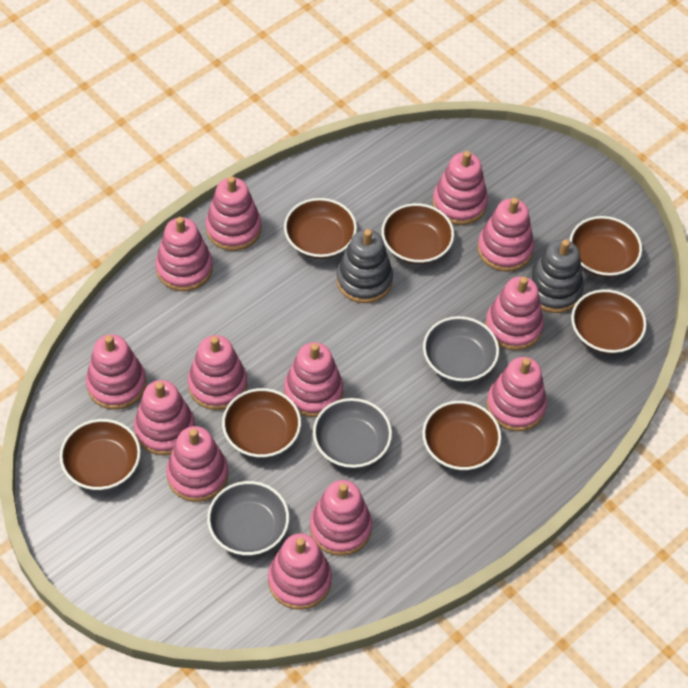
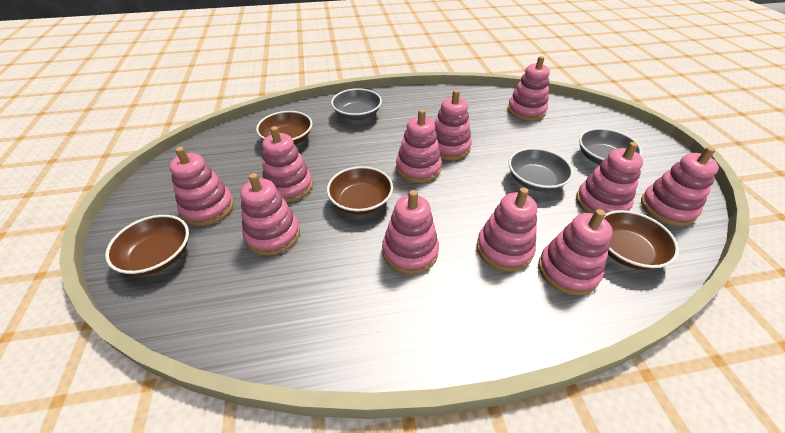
brown bowl: [60,419,141,490] [222,388,301,458] [284,198,357,259] [381,203,454,264] [422,401,501,470] [569,216,642,277] [571,289,647,354] = 7 -> [105,215,189,275] [256,111,313,145] [327,166,393,215] [604,210,679,270] = 4
grey stacking toy: [336,229,393,303] [528,239,584,313] = 2 -> none = 0
pink stacking toy: [86,334,146,410] [134,380,195,455] [156,217,213,291] [166,426,228,502] [188,335,247,410] [205,176,261,251] [268,533,332,610] [284,342,343,417] [309,480,372,556] [433,151,488,225] [478,198,534,272] [485,276,544,351] [486,357,547,431] = 13 -> [169,147,234,226] [240,173,300,256] [263,126,313,203] [382,190,439,274] [396,109,442,183] [435,90,472,160] [477,187,537,271] [508,56,550,121] [538,209,613,295] [576,142,643,214] [641,147,719,226] = 11

